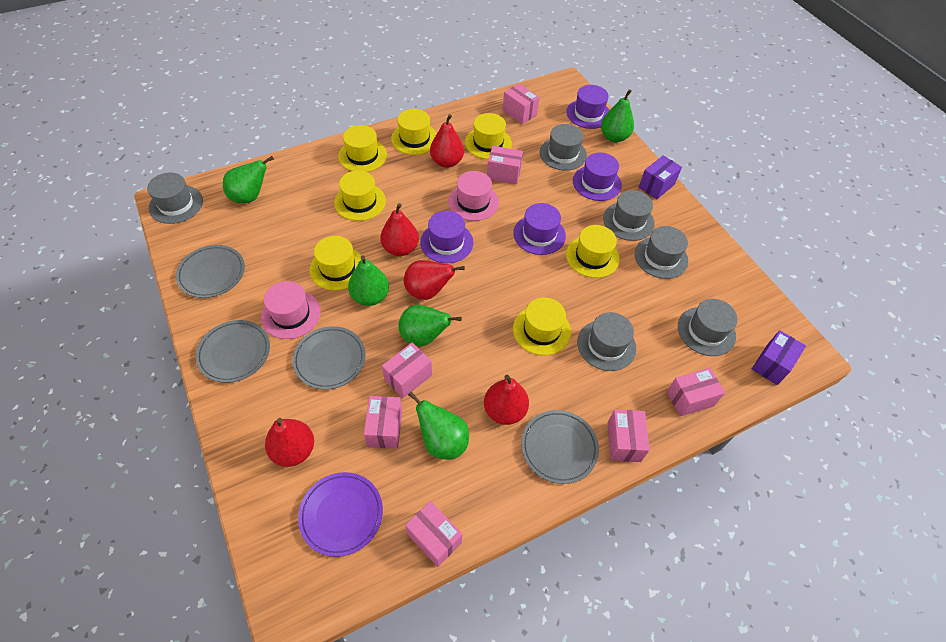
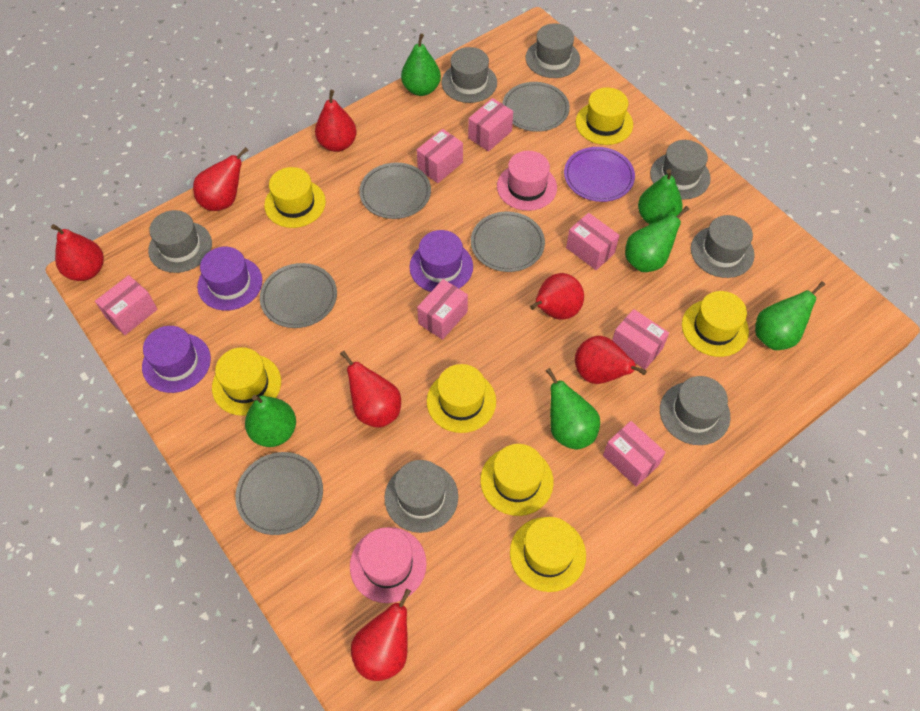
green pear: [223,156,274,203] [348,255,389,306] [398,305,462,347] [408,391,469,460] [601,89,634,142] = 5 -> [245,395,296,447] [401,33,441,96] [546,368,600,450] [625,206,689,272] [638,169,683,224] [755,281,825,350] = 6
grey hat: [147,173,203,224] [540,124,587,171] [577,312,636,371] [603,190,655,241] [635,226,688,279] [678,299,738,356] = 6 -> [148,210,212,273] [385,460,458,533] [442,47,497,103] [526,23,580,78] [650,140,711,199] [660,376,731,445] [691,215,755,278] = 7
grey plate: [176,245,245,298] [195,320,270,383] [292,326,366,390] [521,410,599,484] = 4 -> [235,452,323,535] [260,263,337,328] [359,163,431,219] [471,211,545,272] [502,82,570,132] = 5
purple box: [639,155,682,199] [752,330,806,385] = 2 -> none = 0
purple hat: [420,211,474,263] [513,203,566,255] [566,85,610,129] [573,153,622,201] = 4 -> [142,326,211,393] [197,247,262,311] [409,230,473,292] = 3
red pear: [265,418,314,467] [380,203,419,256] [404,260,465,300] [430,114,464,168] [484,375,529,425] = 5 -> [51,224,104,281] [193,147,249,211] [315,90,357,152] [340,350,401,428] [351,589,411,681] [530,273,584,320] [575,336,647,384] = 7

